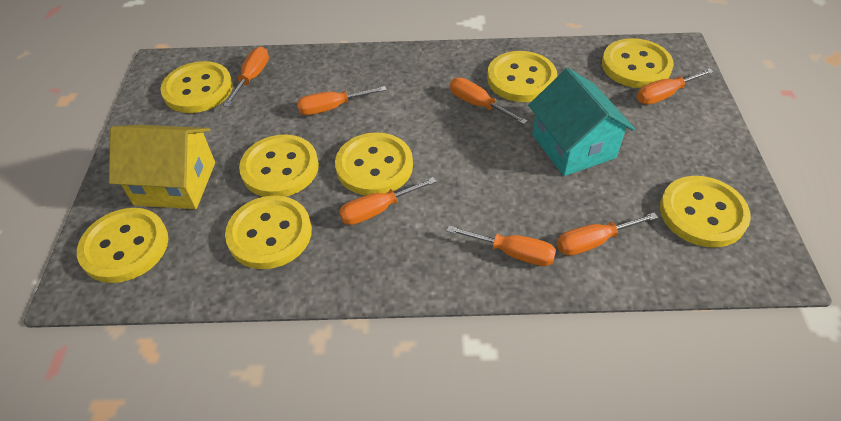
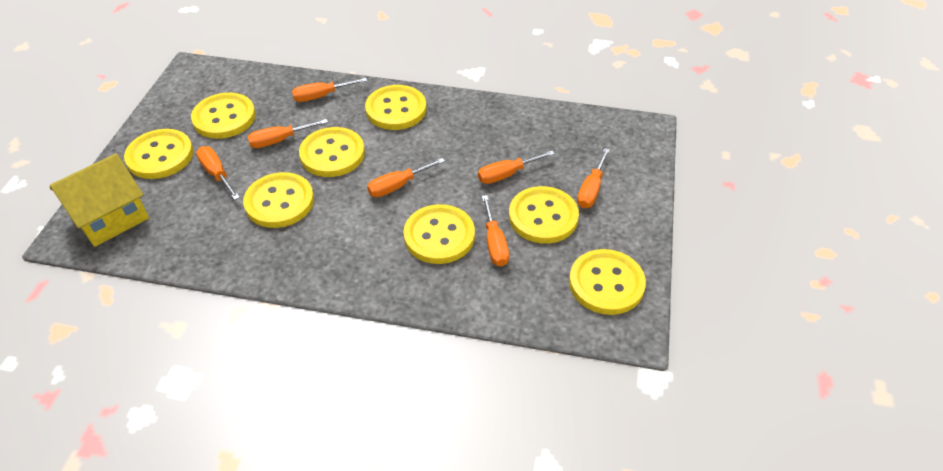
turquoise house: [528,68,635,176] = 1 -> none = 0

